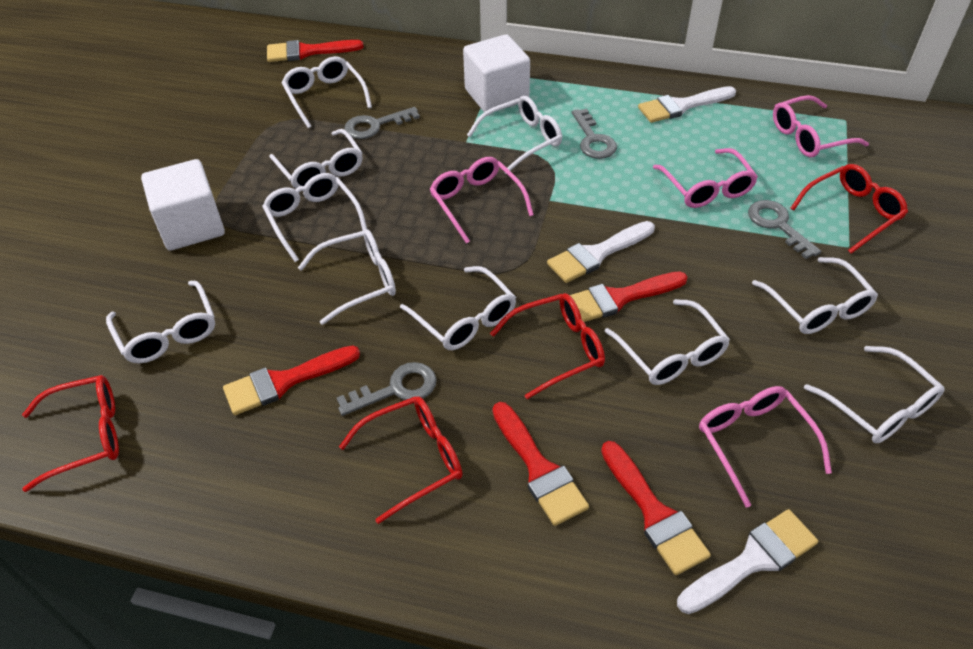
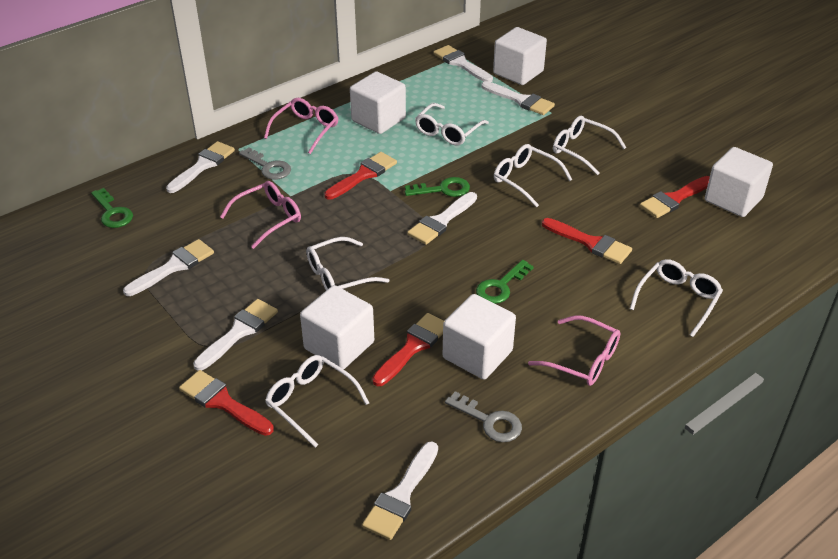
green key: none = 0 -> [91,188,133,228] [405,177,470,197] [476,260,534,304] = 3
grey key: [337,362,436,416] [344,107,420,139] [572,108,617,159] [748,200,821,259] = 4 -> [239,147,291,180] [445,391,522,442] = 2
pink glasses: [429,157,534,244] [653,148,758,208] [699,386,832,508] [773,95,869,157] = 4 -> [220,181,301,249] [264,98,338,154] [528,315,621,386] = 3
red glasses: [22,375,119,492] [339,396,463,524] [490,293,605,399] [790,164,908,254] = 4 -> none = 0
white brush: [547,221,655,283] [638,86,736,123] [677,509,818,614] = 3 -> [123,239,214,296] [166,141,235,193] [193,299,278,371] [362,441,438,540] [407,192,477,245] [433,45,493,82] [481,81,555,115] = 7
white cube: [141,159,225,251] [463,34,530,112] = 2 -> [300,285,374,369] [350,71,406,134] [443,294,516,380] [493,27,547,85] [705,147,773,217] = 5
white glasses: [106,281,215,363] [262,173,367,262] [270,129,363,188] [281,56,372,128] [298,230,396,325] [400,266,516,350] [467,96,562,171] [604,299,730,385] [752,257,878,334] [804,346,944,443] = 10 -> [265,355,369,448] [306,237,389,290] [415,103,489,146] [494,144,572,207] [553,116,627,175] [630,259,723,337] = 6

